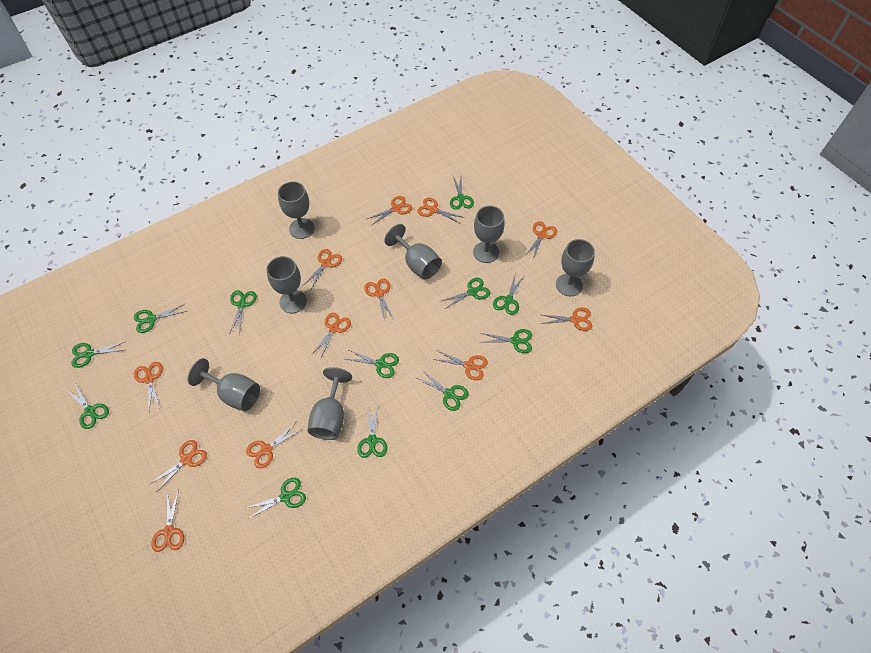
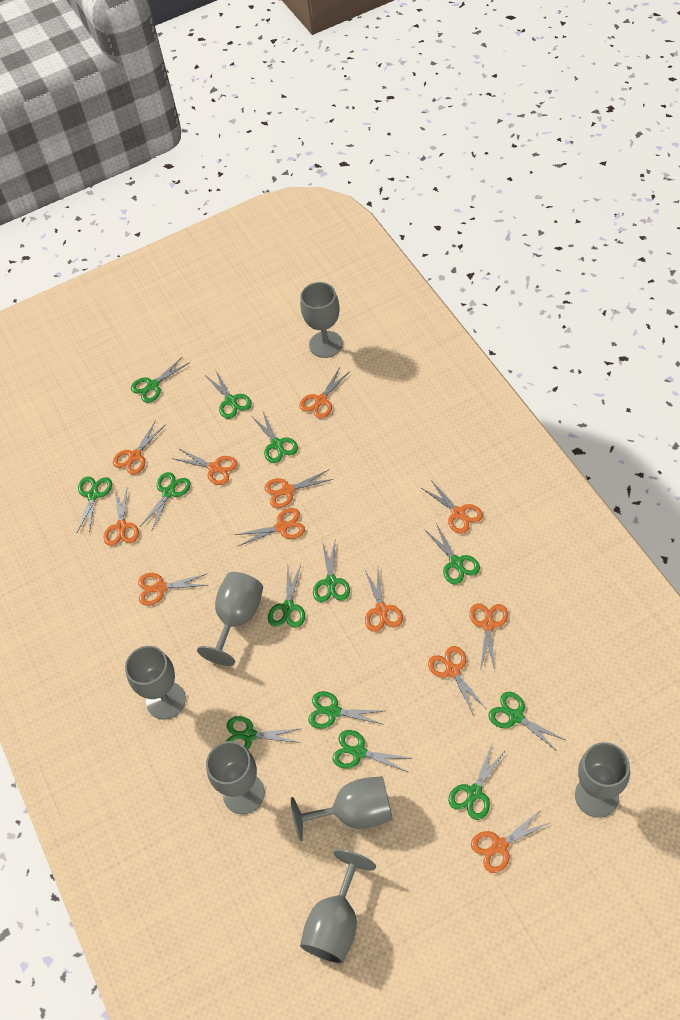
green scissors: [66,383,109,429] [72,341,126,368] [134,304,187,333] [229,290,257,335] [246,478,306,519] [346,350,399,378] [357,404,387,458] [417,370,469,411] [442,278,490,309] [450,176,474,210] [481,329,532,353] [493,273,525,315] = 12 -> [76,477,112,535] [131,357,190,403] [140,472,190,530] [205,371,252,419] [226,716,302,750] [253,410,298,463] [268,565,305,628] [308,691,383,729] [313,541,350,602] [332,730,410,772] [425,523,480,585] [448,745,506,820] [488,692,565,752] = 13

